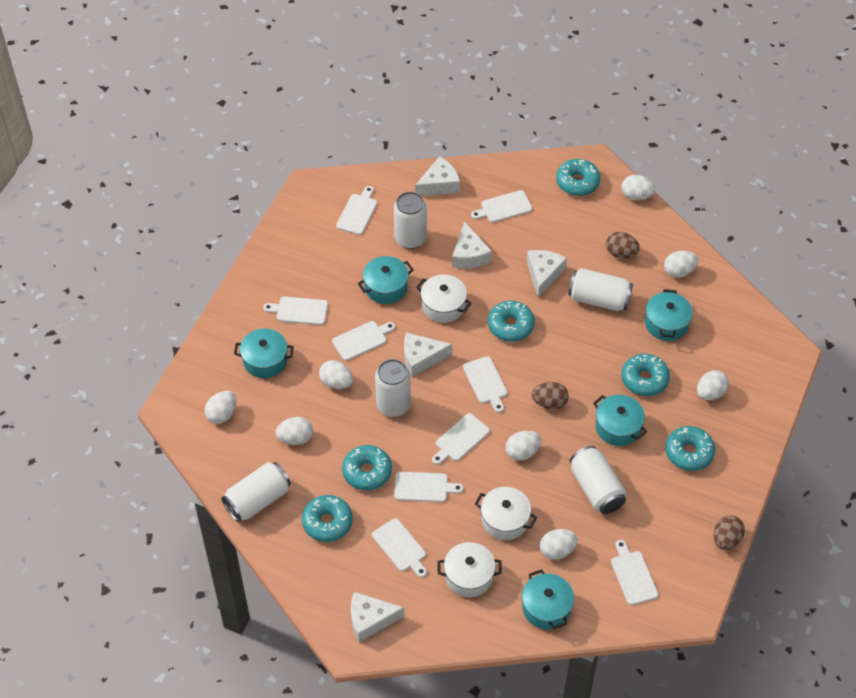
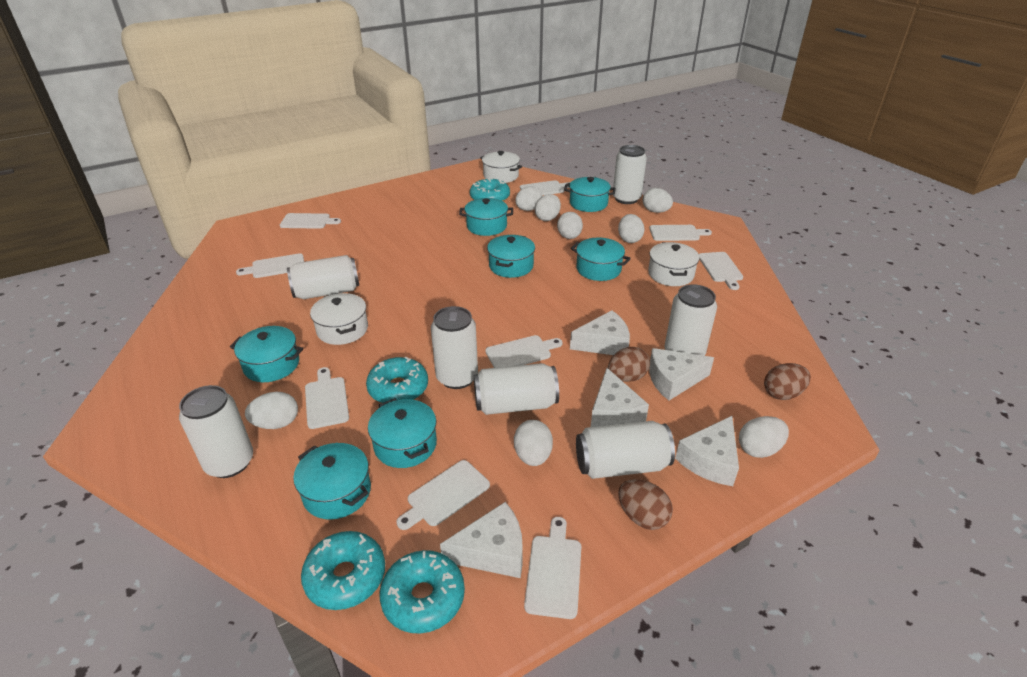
turquoise donut: [302,495,353,542] [342,445,392,490] [488,301,535,342] [556,159,600,196] [621,354,670,396] [665,426,715,471] = 6 -> [301,531,385,610] [366,357,428,403] [380,550,465,634] [470,178,510,201] = 4
turquoise pot: [234,329,294,378] [358,256,413,304] [522,569,574,629] [593,395,647,446] [645,289,693,341] = 5 -> [230,326,303,382] [293,443,371,520] [368,398,437,468] [459,198,513,236] [487,235,535,278] [564,177,616,212] [571,238,631,281] = 7
white can: [221,462,291,522] [375,359,411,417] [394,192,427,249] [568,268,633,311] [570,446,626,514] = 5 -> [179,385,253,478] [287,255,359,299] [431,306,478,389] [474,363,559,415] [576,421,675,479] [613,145,647,204] [665,284,717,356] = 7

